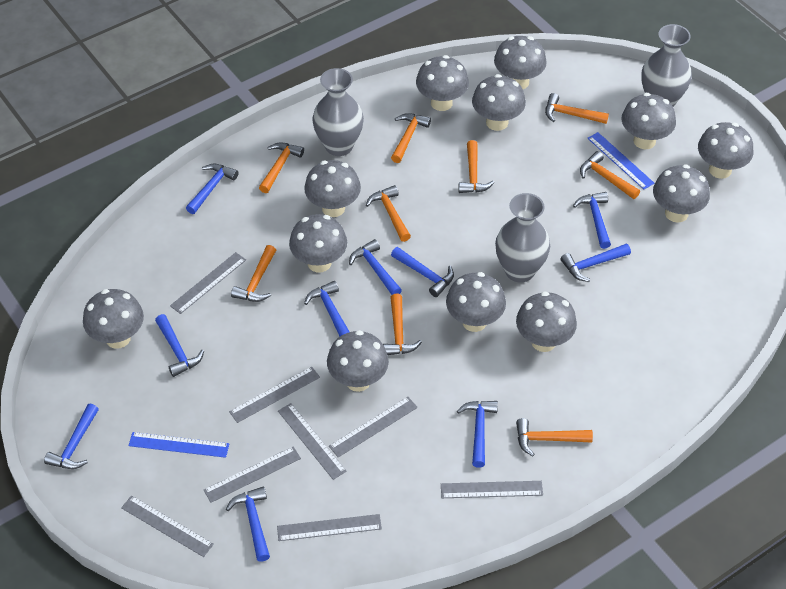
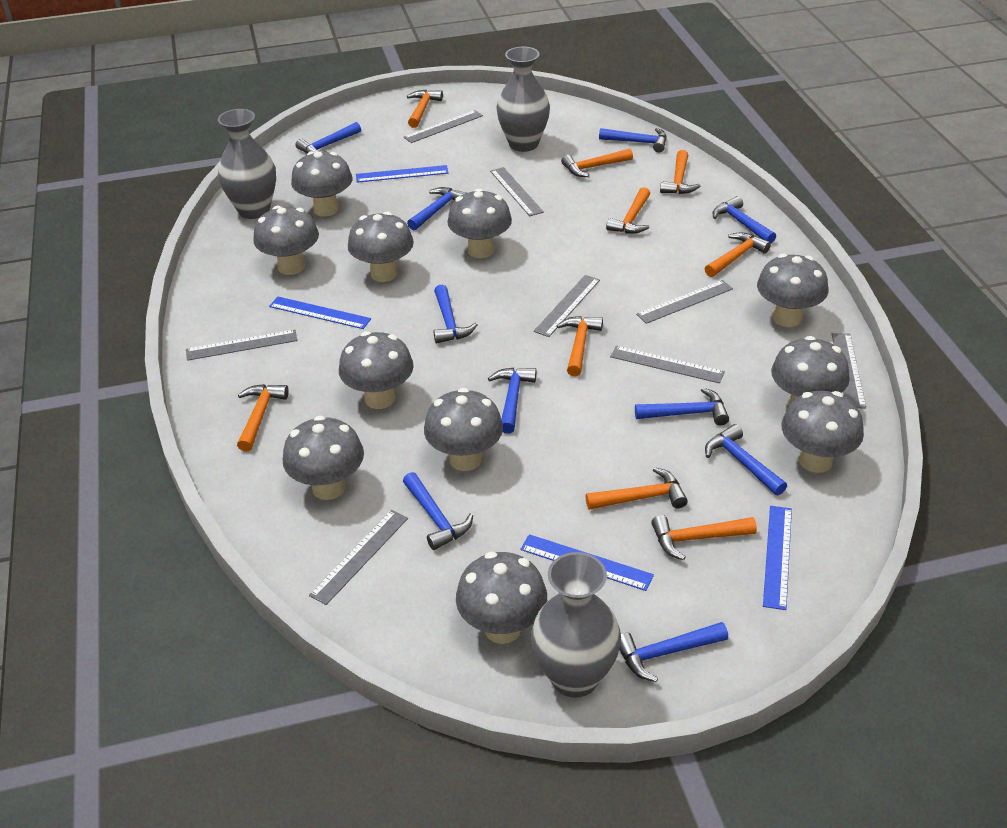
blue ruler: [128,432,229,458] [588,132,655,189] = 2 -> [269,297,371,329] [356,165,448,183] [520,534,654,591] [763,506,792,610] = 4
grey mushroom: [83,289,144,349] [289,214,347,272] [304,160,361,217] [327,330,389,392] [416,55,469,111] [446,272,506,332] [472,74,526,131] [494,36,547,89] [516,291,577,352] [621,93,676,149] [653,164,710,223] [698,122,753,179] = 12 -> [253,206,319,275] [283,416,364,500] [291,151,353,217] [339,331,414,409] [348,212,414,282] [424,388,503,471] [447,188,512,258] [456,552,547,644] [757,253,828,327] [771,336,850,406] [781,391,864,473] = 11

